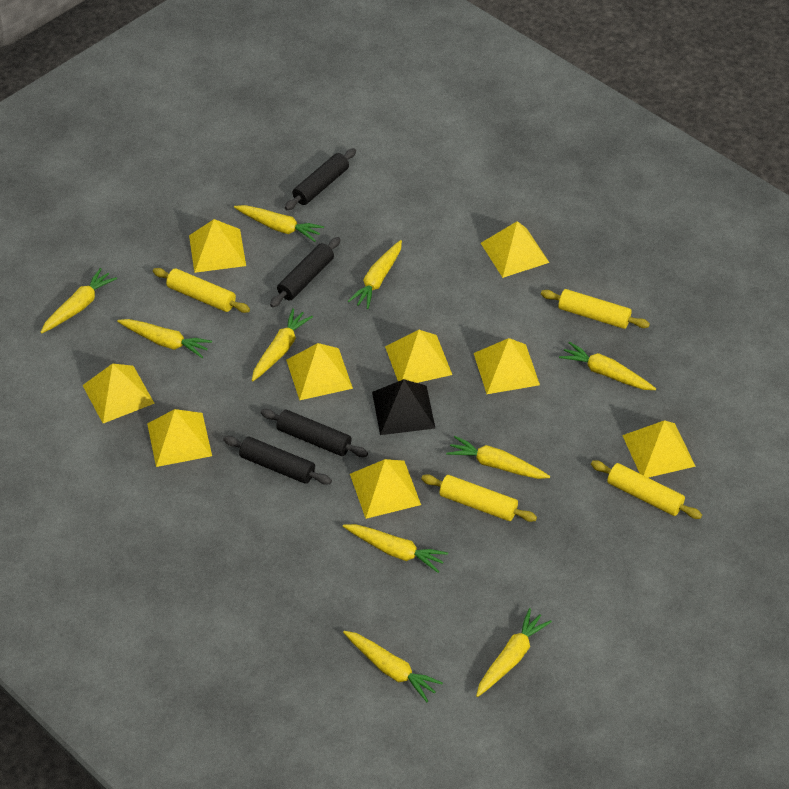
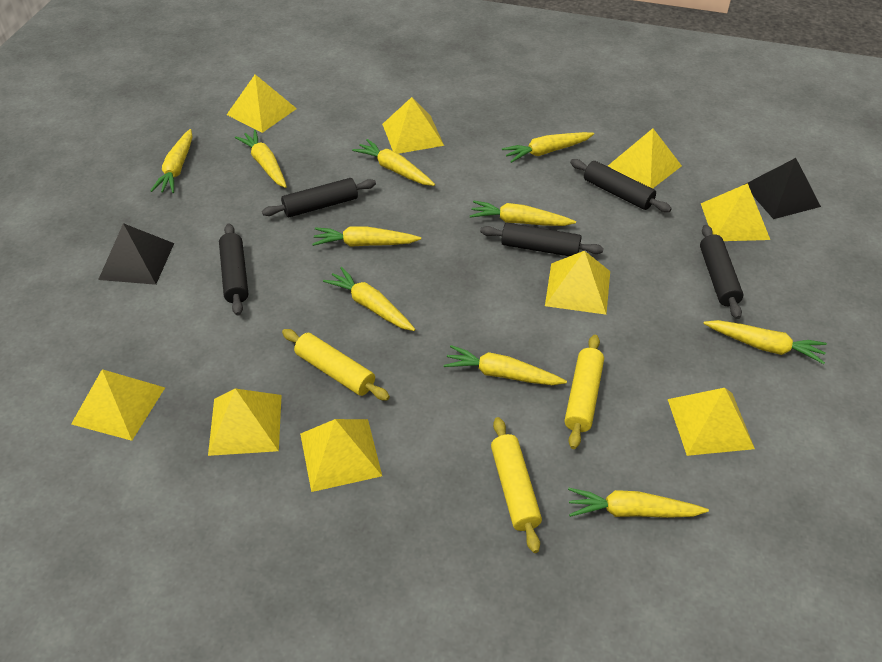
black pyramid: [372,379,436,435] = 1 -> [98,223,174,285] [744,158,821,219] = 2
black rolling pin: [223,436,332,485] [261,409,368,457] [270,237,340,307] [285,148,356,210] = 4 -> [219,223,248,316] [262,178,376,217] [480,223,604,256] [570,159,672,212] [700,225,743,319] = 5
yellow rolling pin: [153,268,250,313] [421,474,537,522] [541,289,650,329] [591,460,702,519] = 4 -> [282,329,390,401] [491,417,542,553] [565,335,604,449] = 3

